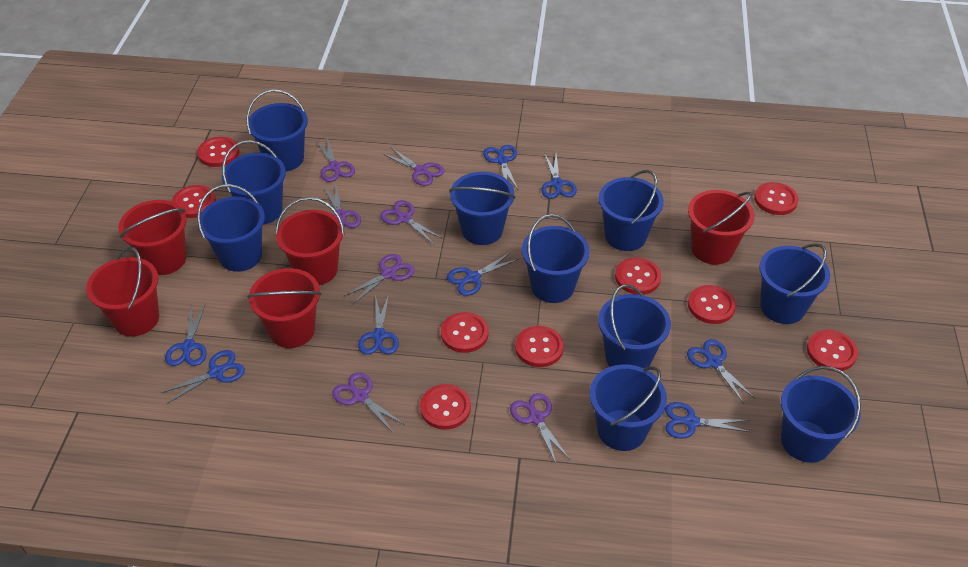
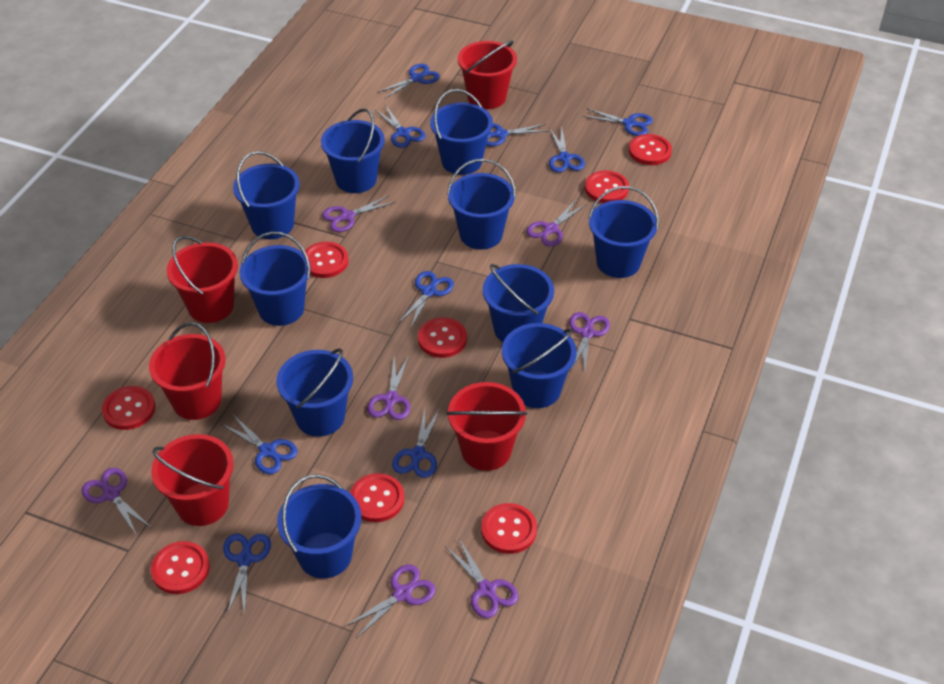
blue scissors: [161,350,245,404] [165,305,207,366] [358,294,399,355] [447,252,519,296] [483,145,518,189] [541,153,577,199] [665,402,750,439] [687,339,755,404] = 8 -> [221,415,298,474] [223,533,271,616] [375,105,425,148] [377,64,440,98] [392,409,440,478] [398,271,454,328] [486,123,549,146] [549,129,585,172] [583,108,653,136] = 9
red button: [172,185,216,218] [197,137,239,167] [420,384,471,430] [441,312,489,353] [515,326,564,367] [615,257,661,295] [688,285,736,324] [754,182,799,215] [807,330,858,371] = 9 -> [102,386,155,430] [151,541,210,594] [305,242,349,278] [350,473,404,522] [418,317,467,358] [481,503,537,554] [585,171,629,203] [629,134,672,165] = 8

